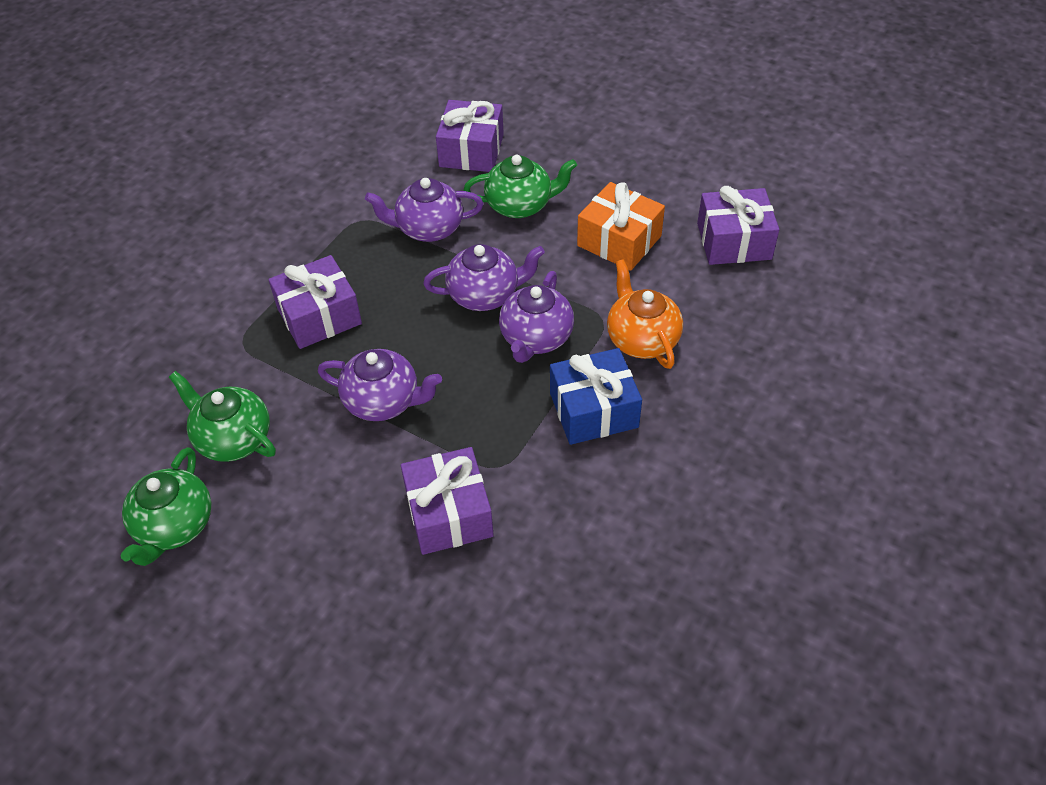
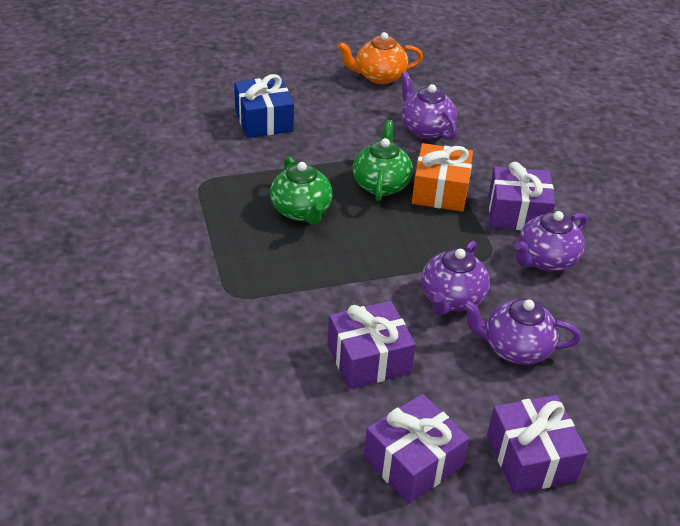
green teapot: [121,447,211,566] [169,371,276,462] [463,155,577,218] = 3 -> [270,156,332,225] [353,120,413,201] = 2

